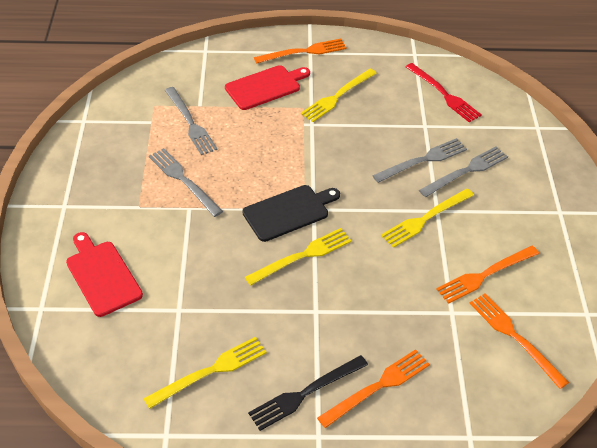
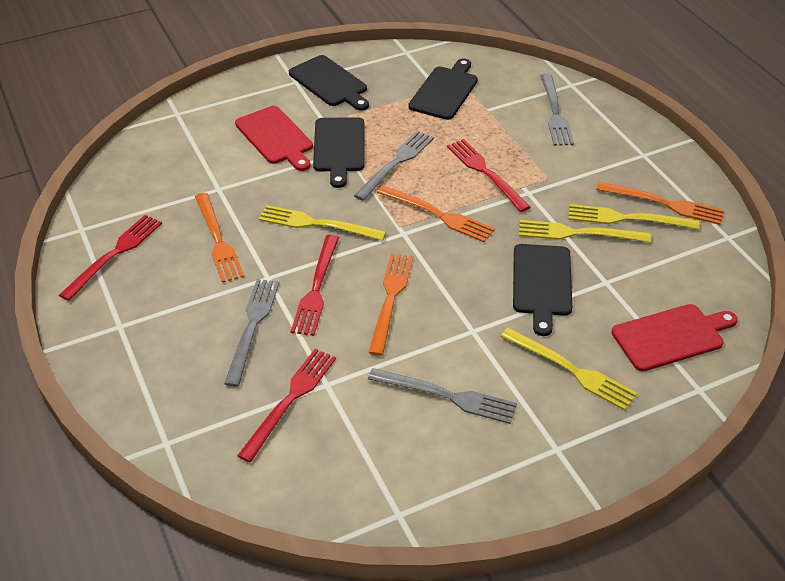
black cutting board: [242,185,340,242] = 1 -> [289,55,369,111] [313,117,364,188] [408,58,478,120] [513,244,572,336] = 4
black fork: [248,355,368,431] = 1 -> none = 0
red fork: [406,63,482,122] = 1 -> [59,215,162,301] [237,349,336,462] [291,235,339,336] [447,139,530,212] = 4

